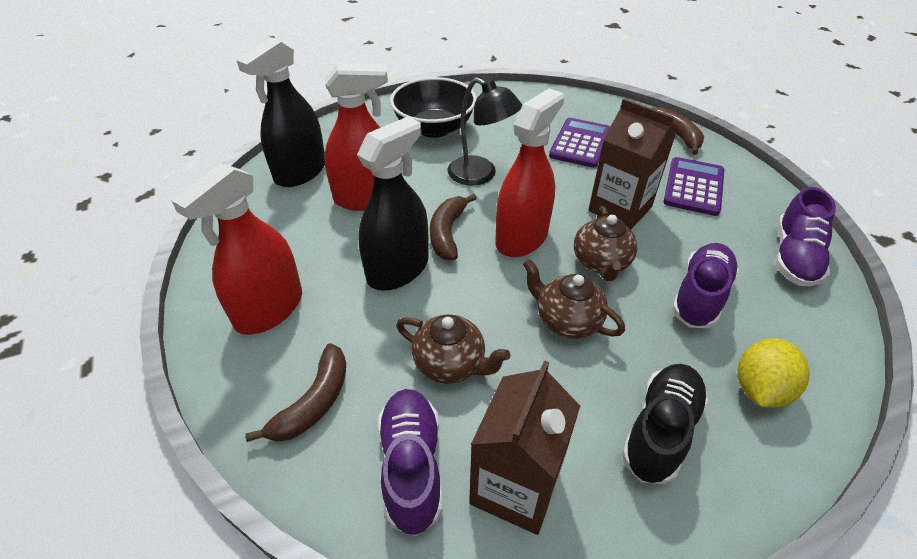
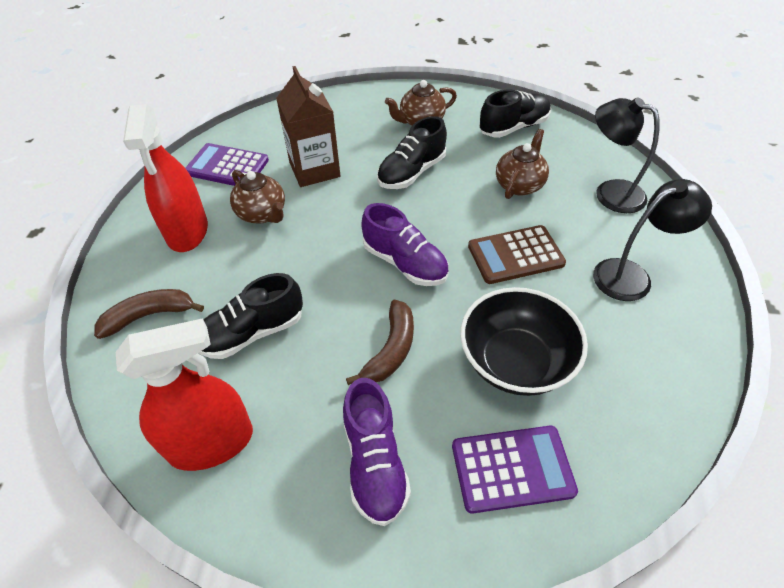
black lamp: [448,77,522,185] = 1 -> [593,179,712,301] [595,97,659,213] = 2
black shoe: [622,364,709,484] = 1 -> [199,273,303,359] [377,116,447,189] [479,90,551,138] = 3
black spray bottle: [237,38,325,187] [357,117,429,290] = 2 -> none = 0
brown banana: [245,343,346,442] [430,194,477,260] [652,107,704,155] = 3 -> [94,289,204,339] [346,300,414,385] = 2
brown calculator: none = 0 -> [468,225,566,284] = 1
brown carton: [469,360,580,535] [588,99,675,230] = 2 -> [276,66,341,187] = 1
purple shoe: [378,389,442,536] [672,243,739,328] [776,187,836,286] = 3 -> [343,378,411,526] [362,203,449,286] = 2
red spray bottle: [171,163,302,335] [324,63,388,211] [495,88,564,257] = 3 -> [116,318,253,471] [123,104,208,252] = 2
yellow lemon: [738,338,810,408] = 1 -> none = 0

